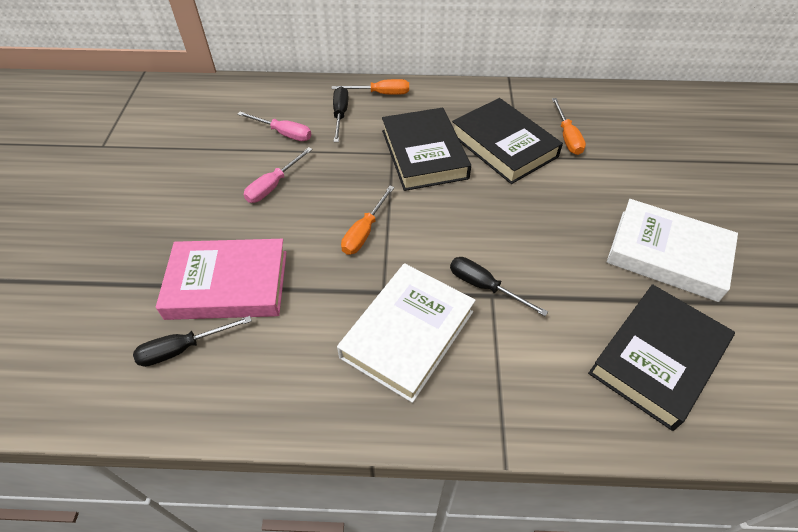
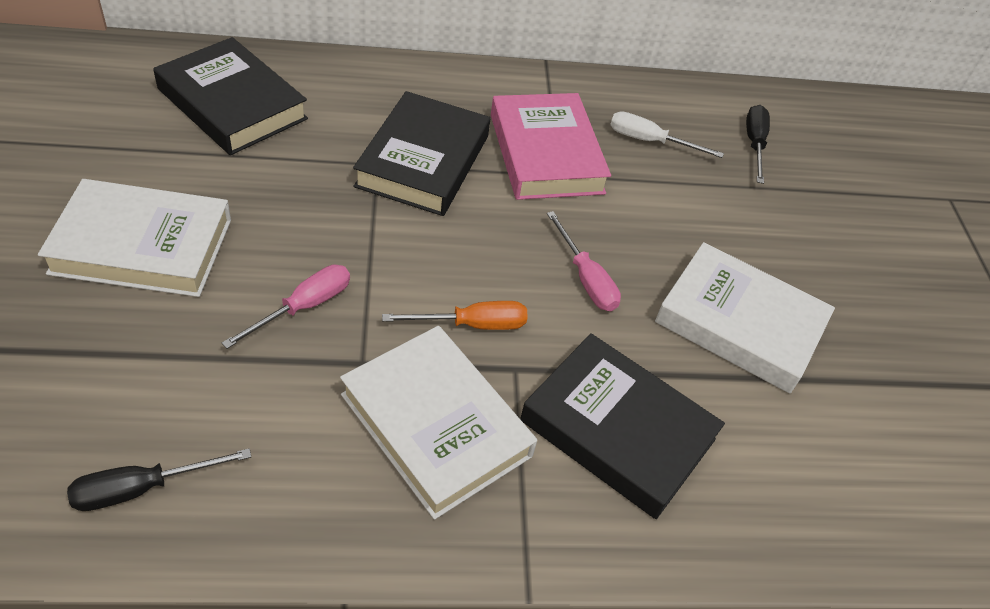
black screwdriver: [133,316,252,367] [333,87,349,142] [450,257,548,316] = 3 -> [67,448,251,511] [746,105,770,184] = 2
orange screwdriver: [331,79,409,95] [341,186,395,255] [552,98,586,155] = 3 -> [382,301,528,330] = 1
white book: [337,263,476,403] [607,199,738,302] = 2 -> [38,179,231,297] [340,326,537,520] [655,242,835,393] = 3
white screwdriver: none = 0 -> [610,111,724,158] = 1

